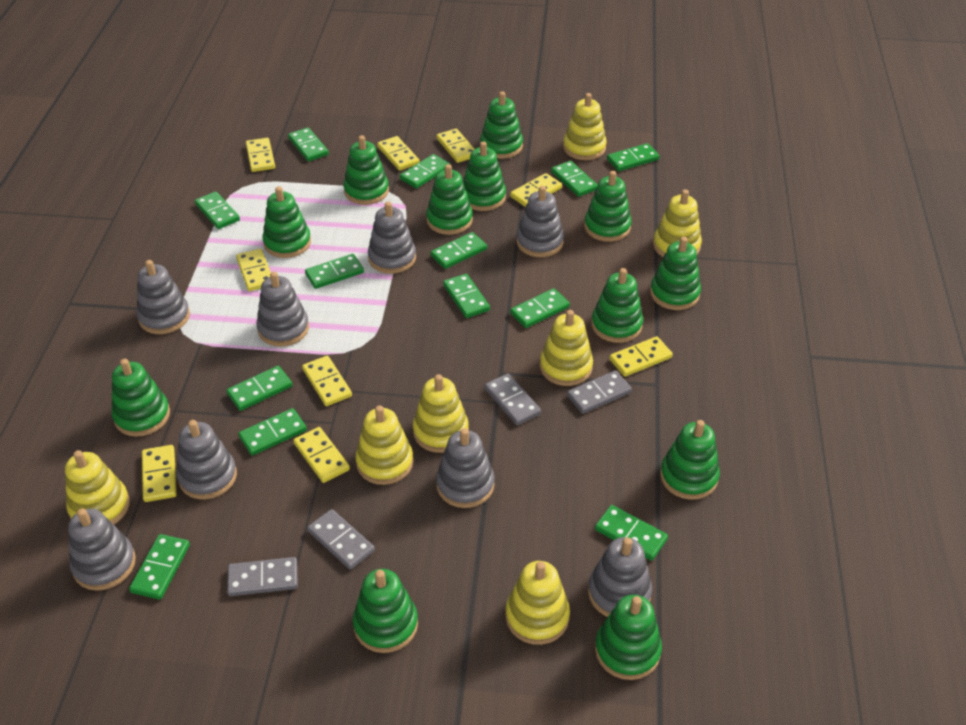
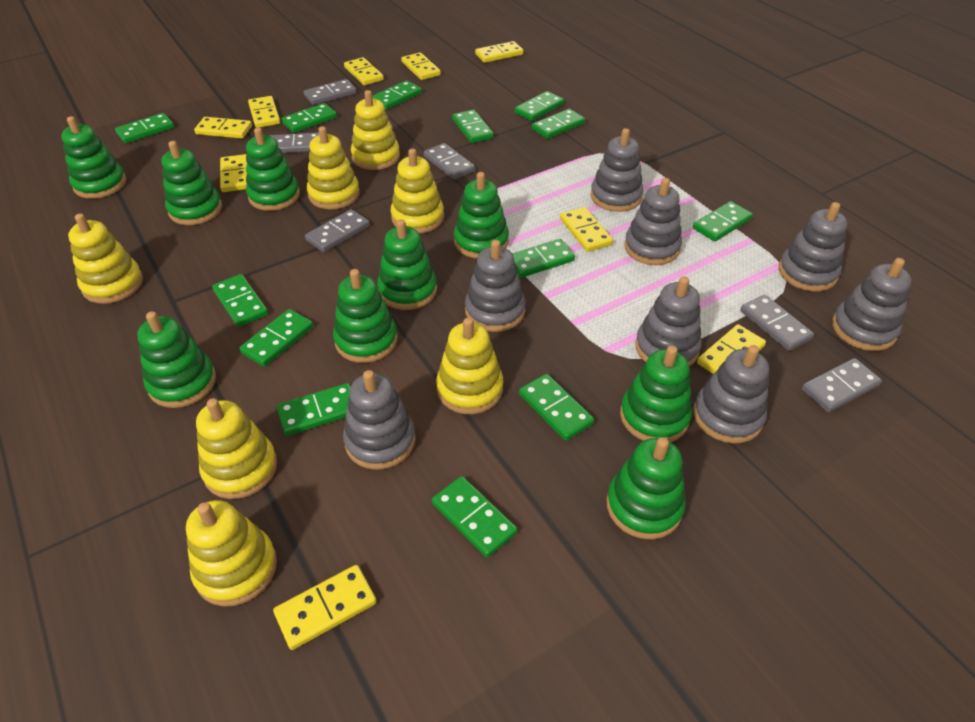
green stacking toy: [112,359,170,437] [263,186,311,258] [343,135,389,205] [353,569,418,653] [426,164,473,235] [463,141,506,211] [480,91,523,159] [584,171,632,242] [591,268,643,343] [595,595,662,680] [650,237,701,310] [660,420,720,500] = 12 -> [61,116,126,199] [137,311,216,408] [161,141,222,225] [246,127,300,211] [333,269,398,363] [377,219,437,310] [454,172,509,259] [606,437,685,539] [620,345,692,442] = 9
grey domino: [227,557,298,596] [307,509,375,570] [485,373,541,425] [567,370,632,414] = 4 -> [269,132,319,153] [304,79,356,105] [305,209,370,252] [424,143,475,180] [740,295,814,351] [802,358,882,412] = 6

